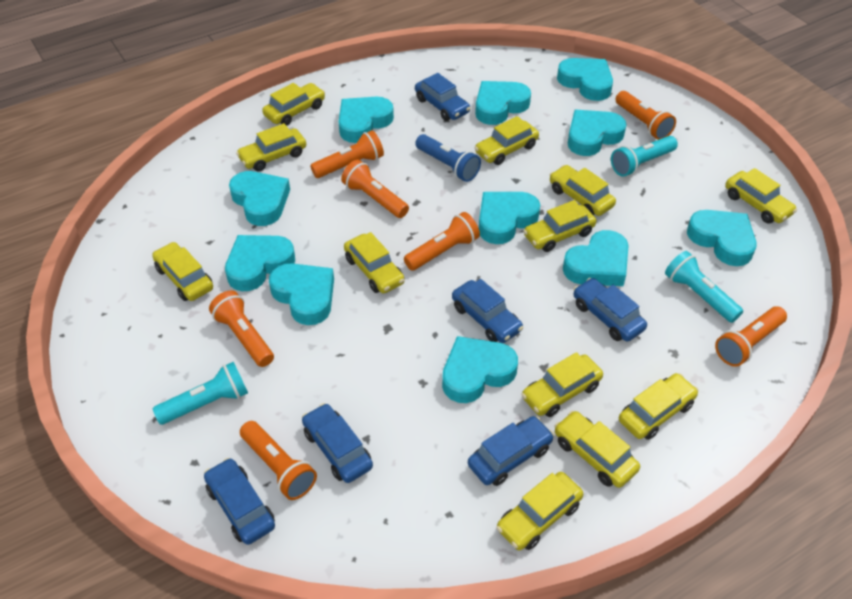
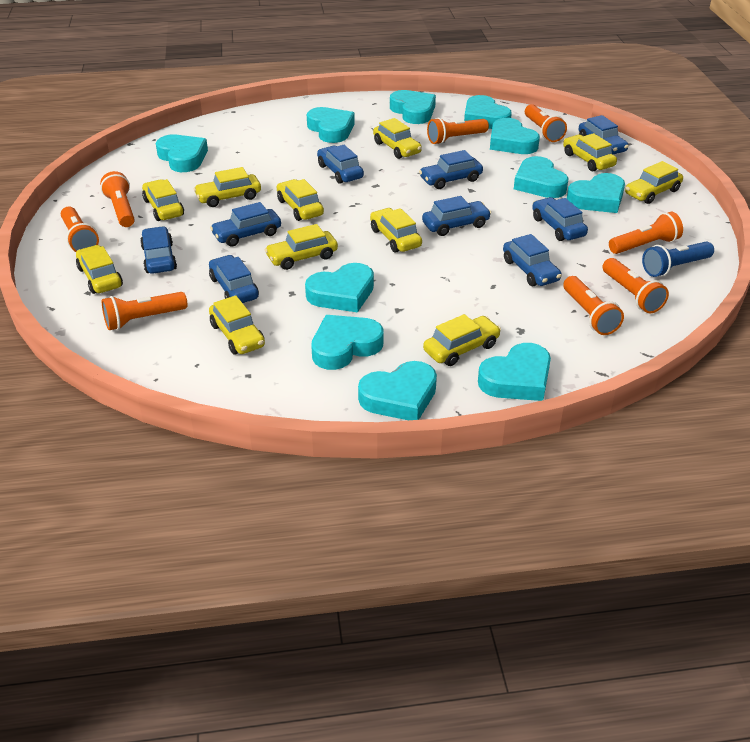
blue car: [204,458,275,545] [302,403,373,483] [415,73,471,121] [452,279,523,343] [468,416,554,486] [573,278,647,342] = 6 -> [140,226,177,274] [209,255,259,303] [210,202,281,247] [317,145,364,184] [419,150,483,189] [422,196,491,236] [503,234,562,286] [532,197,588,241] [579,115,629,154] = 9
orange flashlight: [209,290,274,367] [240,421,317,500] [310,130,384,178] [341,160,409,218] [404,212,480,271] [615,91,676,140] [715,306,787,367] = 7 -> [61,206,99,252] [100,171,135,227] [102,292,188,330] [427,118,489,144] [525,104,567,142] [563,276,624,335] [602,258,669,313] [609,212,683,254] = 8
turquoise flashlight: [153,362,248,425] [611,136,678,177] [665,251,743,323] = 3 -> none = 0
yellow car: [152,242,213,301] [236,123,306,172] [262,83,325,126] [344,232,405,293] [475,116,539,165] [496,472,583,550] [521,352,603,417] [523,200,596,252] [550,165,616,216] [554,411,640,488] [619,373,699,440] [725,168,797,224] = 12 -> [76,245,123,294] [142,179,184,221] [194,167,261,207] [209,295,265,355] [265,224,338,270] [277,179,324,221] [370,208,422,253] [373,118,422,159] [423,314,501,366] [563,133,617,171] [625,161,683,204] = 11

